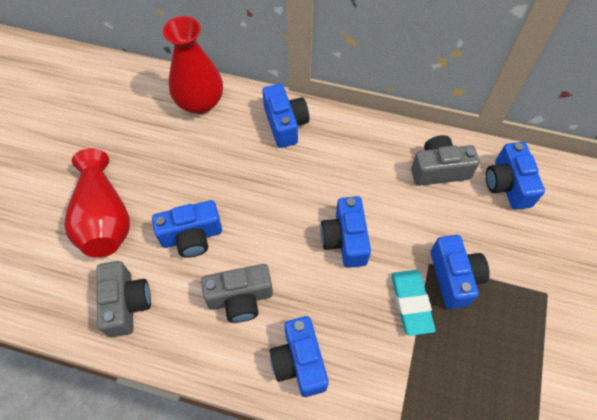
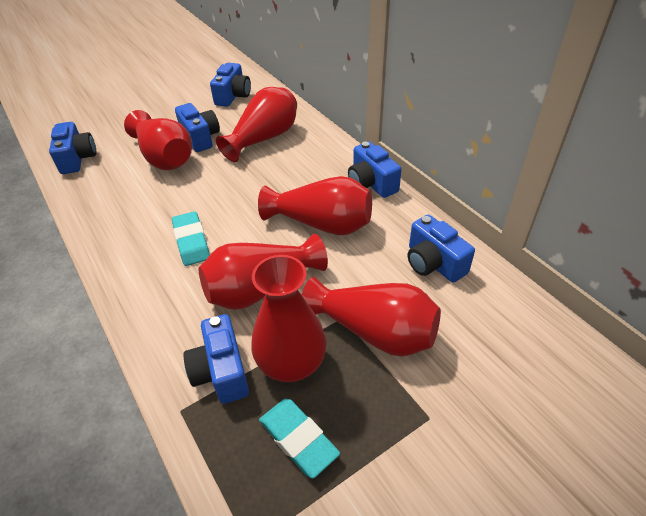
grey camera: [96,261,151,337] [201,264,273,323] [411,135,480,186] = 3 -> none = 0
red vase: [64,148,130,258] [163,16,223,114] = 2 -> [124,110,192,170] [199,234,328,310] [216,87,297,162] [251,255,327,382] [258,176,372,235] [302,277,441,357] = 6
turquoise eraser: [391,270,436,336] = 1 -> [172,211,210,266] [259,399,340,479] = 2

